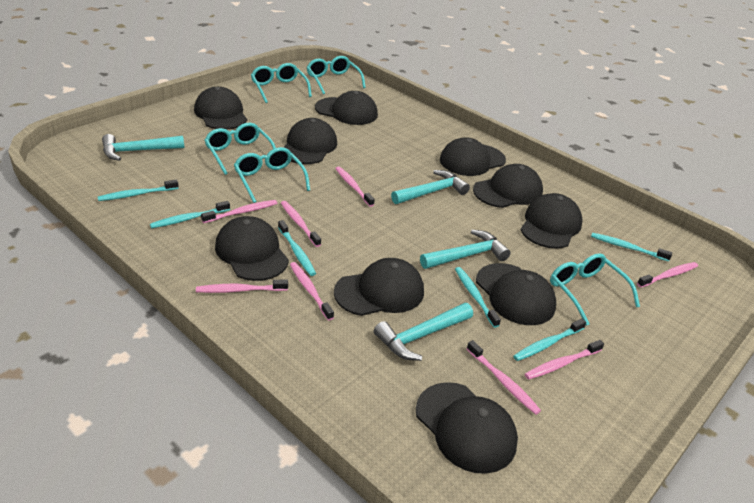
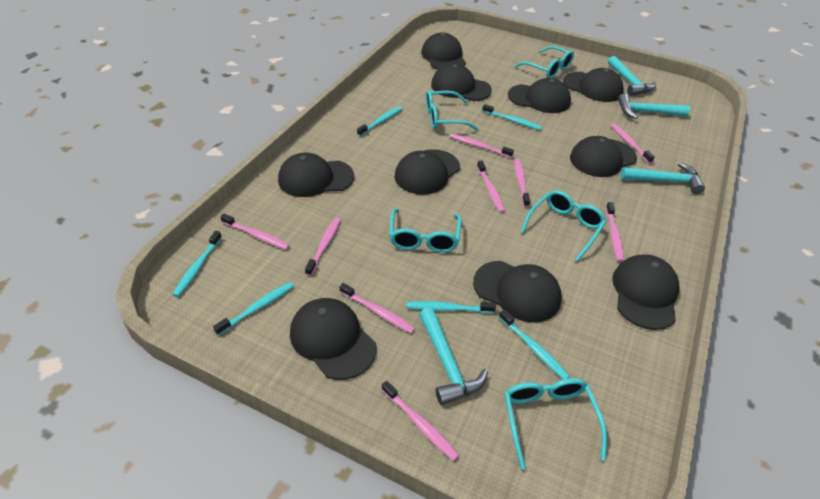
pink toothbrush: [196,279,288,293] [201,200,277,223] [281,201,321,247] [290,262,334,320] [335,166,375,207] [467,340,541,415] [525,340,604,380] [637,262,698,287] = 8 -> [220,214,290,250] [305,217,341,276] [339,283,415,333] [381,381,459,461] [450,134,514,158] [477,161,505,213] [514,159,530,207] [606,202,624,262] [611,124,655,163] = 9

